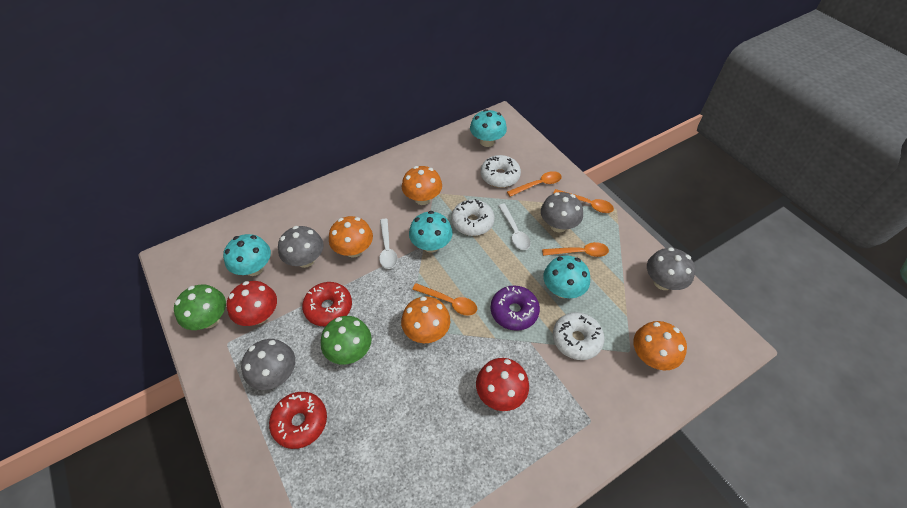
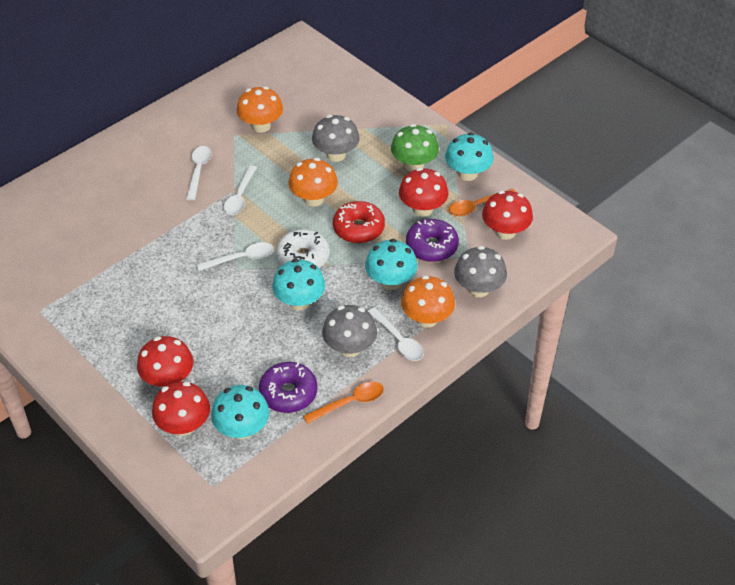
green mushroom: [174,285,226,330] [321,316,372,365] = 2 -> [391,124,439,172] = 1
grey mushroom: [241,339,295,390] [278,226,324,268] [541,192,583,232] [647,247,695,290] = 4 -> [312,115,360,162] [322,305,377,357] [454,246,507,297] = 3
orange mushroom: [329,216,373,258] [401,296,450,343] [402,166,442,205] [633,321,687,370] = 4 -> [237,86,283,133] [288,158,338,207] [401,276,455,328] = 3
orange spoon: [412,283,477,316] [507,171,562,197] [542,242,609,257] [553,189,614,213] = 4 -> [303,381,384,424] [449,189,516,216] = 2
purple donut: [491,285,540,331] = 1 -> [259,362,318,413] [406,219,459,262] = 2
red donut: [269,392,327,449] [302,282,352,326] = 2 -> [333,201,385,243] = 1
red mushroom: [227,281,277,326] [476,358,529,411] = 2 -> [137,336,193,388] [152,381,210,436] [399,168,448,217] [482,190,533,240] = 4
white donut: [451,199,495,236] [481,155,521,188] [553,312,604,360] = 3 -> [276,229,330,268] = 1
white spoon: [379,219,397,269] [498,204,531,250] = 2 -> [186,146,212,200] [197,242,274,271] [224,165,257,215] [368,307,424,361] = 4

